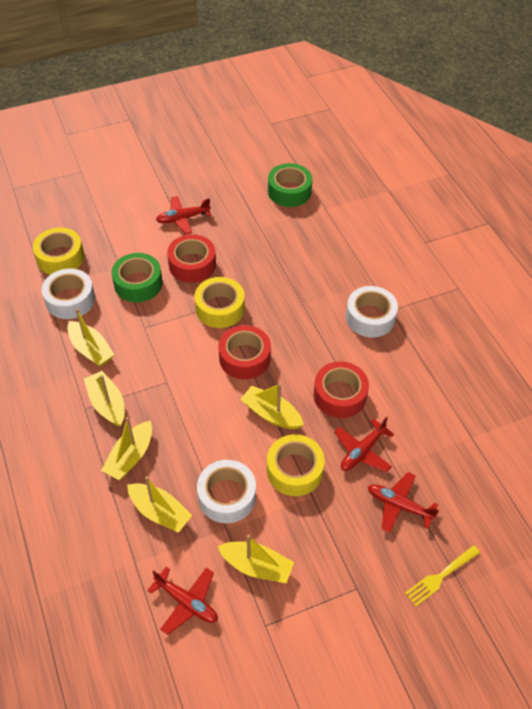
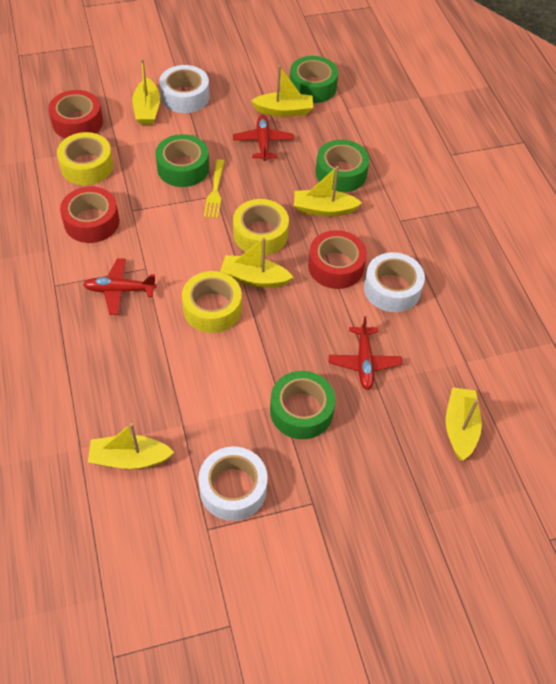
green tape: [111,253,162,302] [268,163,312,207] = 2 -> [155,134,209,187] [270,371,335,439] [290,56,338,103] [316,140,370,192] = 4
red plane: [147,567,218,635] [156,196,211,234] [334,417,394,472] [368,472,439,533] = 4 -> [83,258,157,315] [233,115,294,161] [329,316,402,390] = 3

